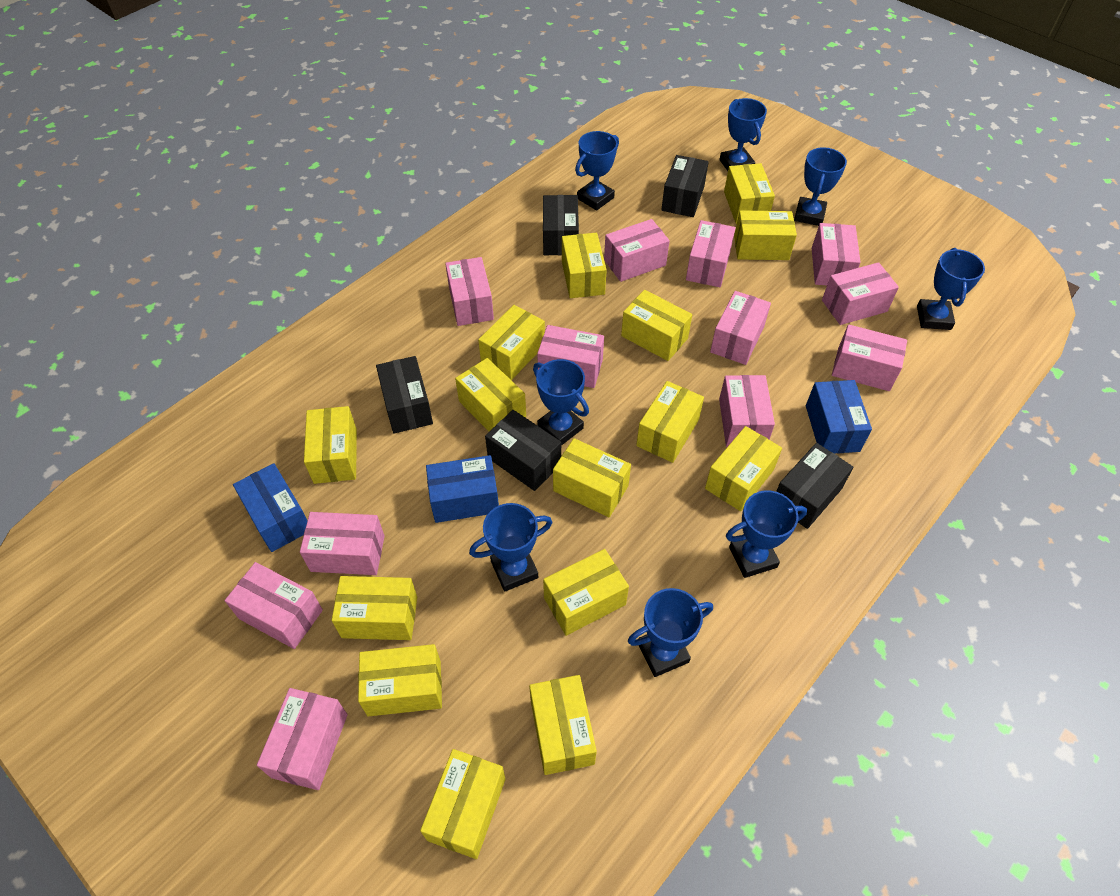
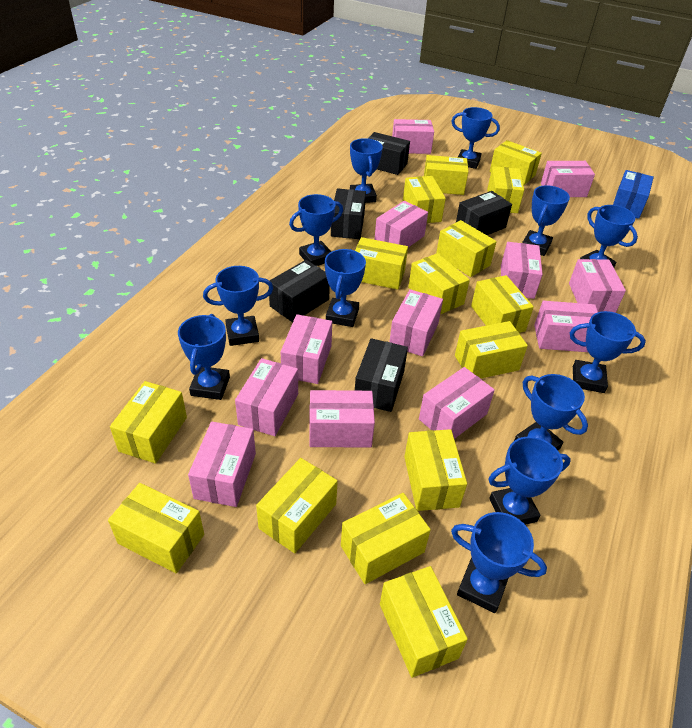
blue box: [233,463,307,552] [426,455,499,523] [806,380,872,454] = 3 -> [613,170,654,219] = 1
blue trophy: [469,503,552,592] [533,359,589,446] [575,131,619,211] [628,588,713,677] [719,98,767,171] [726,490,807,578] [794,147,847,226] [917,248,985,330] = 8 -> [178,314,230,400] [203,266,273,346] [289,194,343,266] [325,249,366,327] [350,138,383,203] [451,107,500,169] [451,512,547,613] [488,436,571,525] [514,374,588,450] [522,185,570,256] [570,311,646,393] [580,205,638,267] = 12

